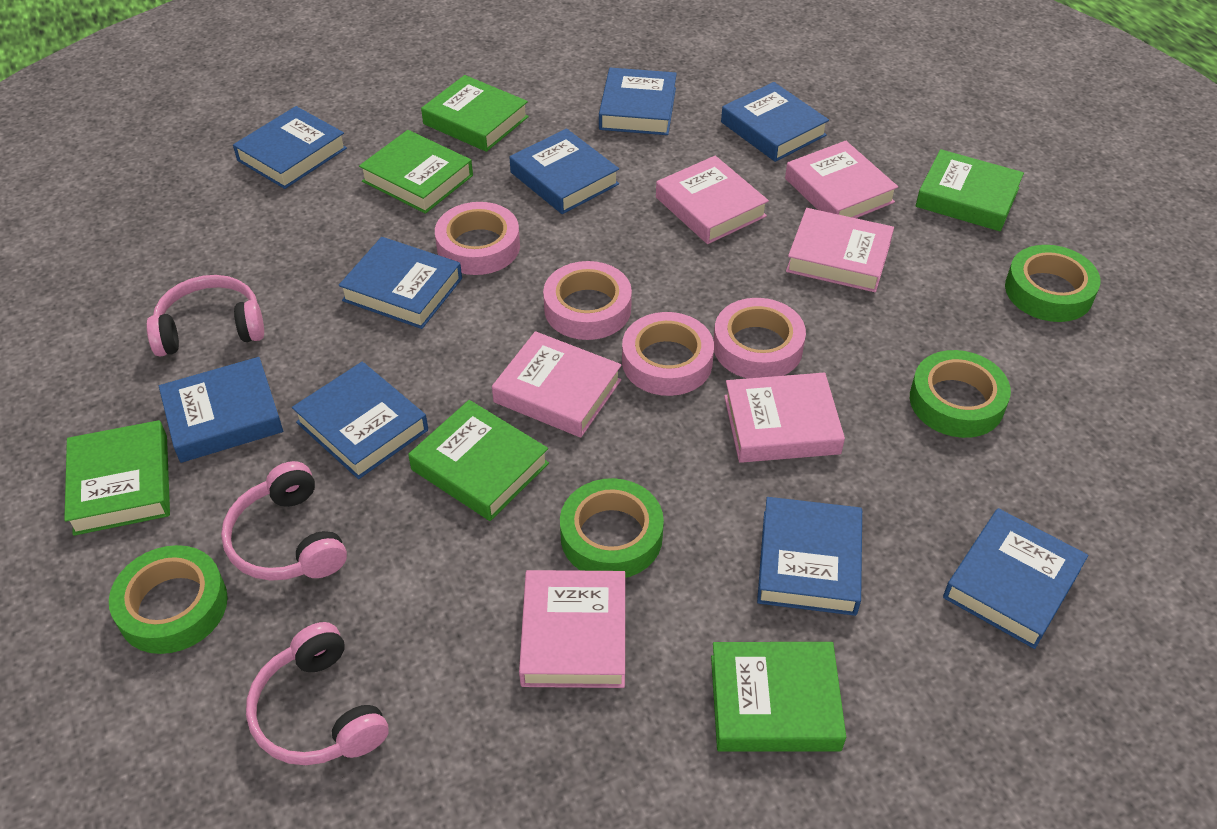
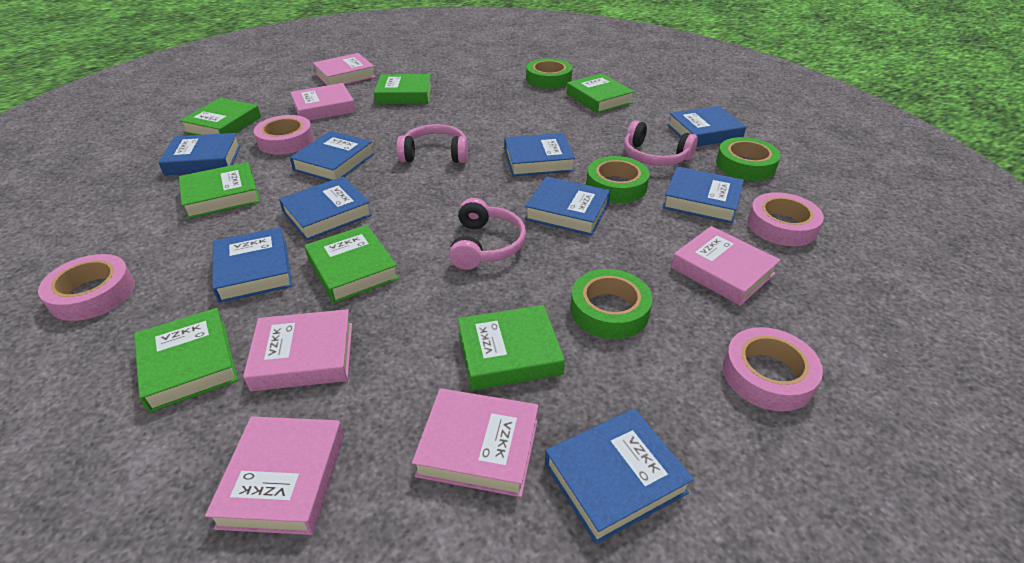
green book: [64,420,170,536] [359,130,473,214] [408,400,549,521] [421,75,529,152] [711,642,846,752] [916,149,1024,231] = 6 -> [134,308,238,412] [179,162,260,219] [180,98,261,135] [305,225,399,303] [374,74,432,104] [458,305,565,391] [566,73,635,113] = 7

